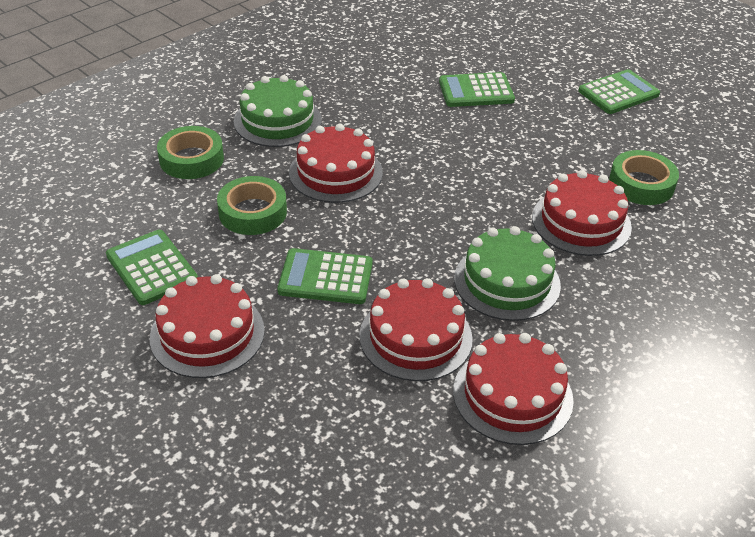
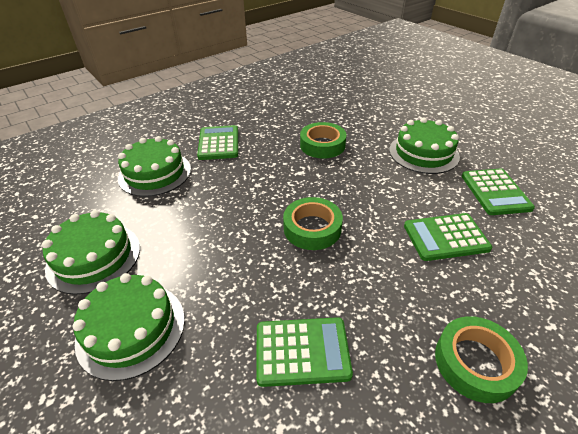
green cake: [234,75,321,147] [454,226,561,321] = 2 -> [42,210,140,295] [73,273,185,381] [118,136,191,197] [389,117,460,174] = 4
red cake: [150,274,265,378] [289,123,383,203] [359,278,473,381] [453,333,574,445] [532,170,632,256] = 5 -> none = 0

